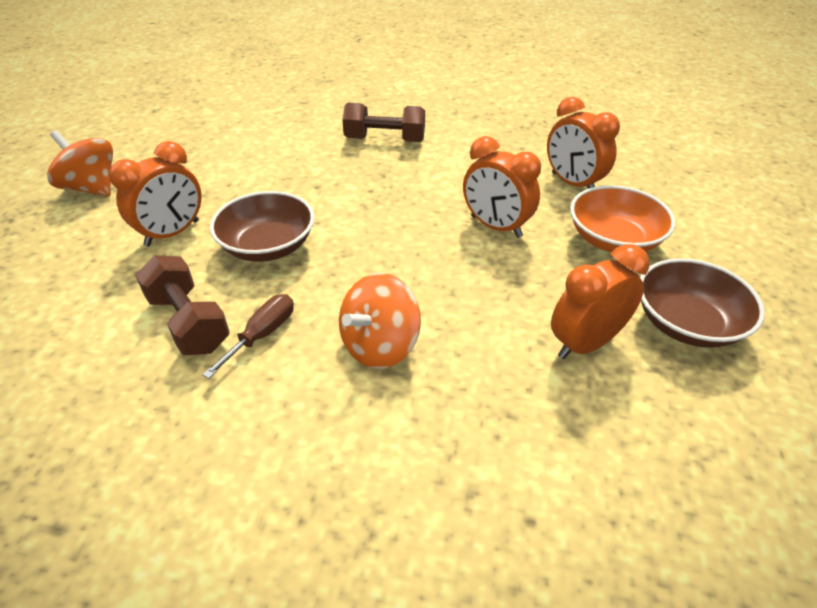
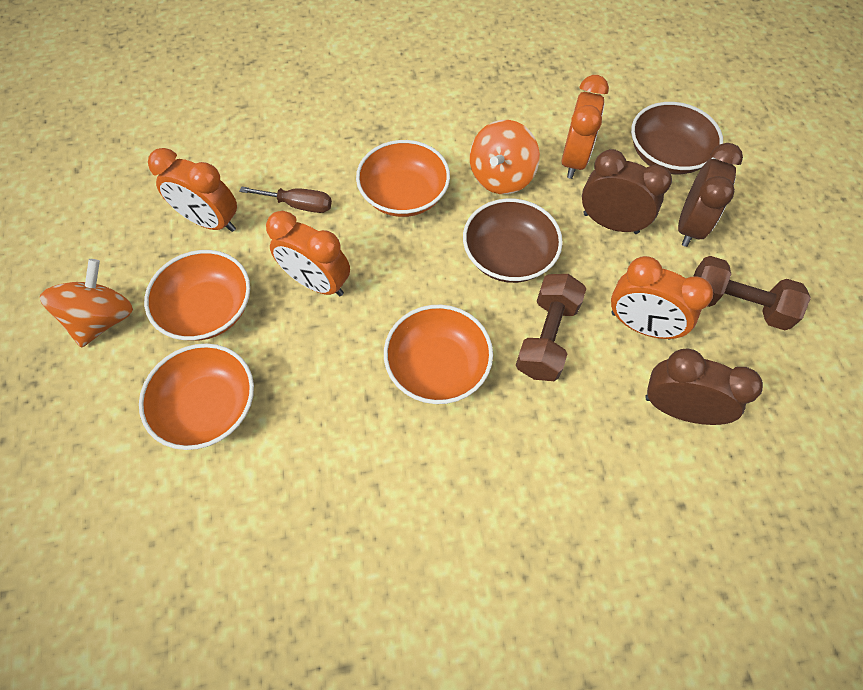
brown clock: none = 0 -> [582,149,672,234] [645,348,763,425] [678,143,743,247] = 3
orange bowl: [570,185,675,253] = 1 -> [139,343,254,450] [144,250,250,341] [356,140,450,217] [384,305,493,404] = 4

